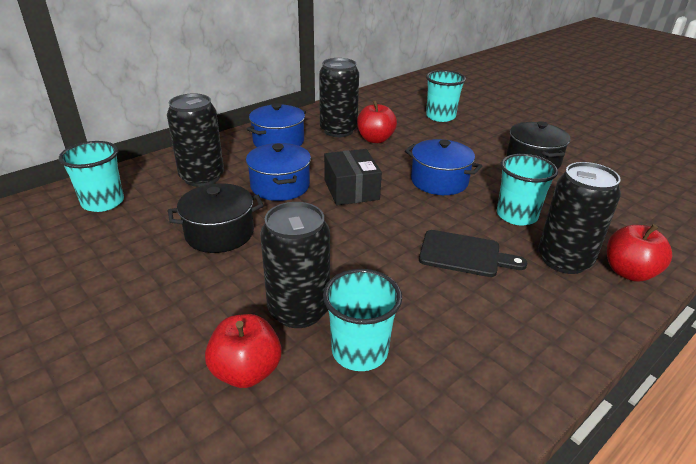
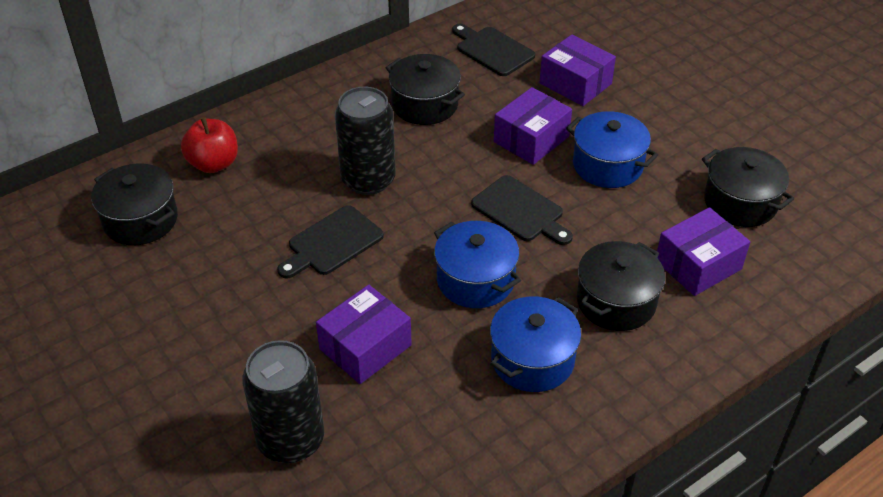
black box: [324,149,382,205] = 1 -> none = 0
black can: [167,93,224,187] [260,202,330,328] [319,58,359,137] [538,162,621,274] = 4 -> [242,340,324,463] [335,87,396,195] = 2
black cutting board: [419,230,528,277] = 1 -> [278,205,384,279] [452,24,535,76] [471,175,573,245] = 3
black pot: [168,183,263,253] [506,121,570,169] = 2 -> [91,164,178,245] [386,54,465,125] [577,241,665,331] [702,147,794,227] = 4
purple box: none = 0 -> [316,285,412,384] [494,87,572,165] [540,35,616,106] [657,207,750,296] = 4
red apple: [205,314,282,388] [357,100,397,143] [607,224,672,282] = 3 -> [181,117,238,173] = 1
turquoise cup: [59,141,124,212] [323,269,402,371] [426,70,466,122] [497,154,558,225] = 4 -> none = 0

